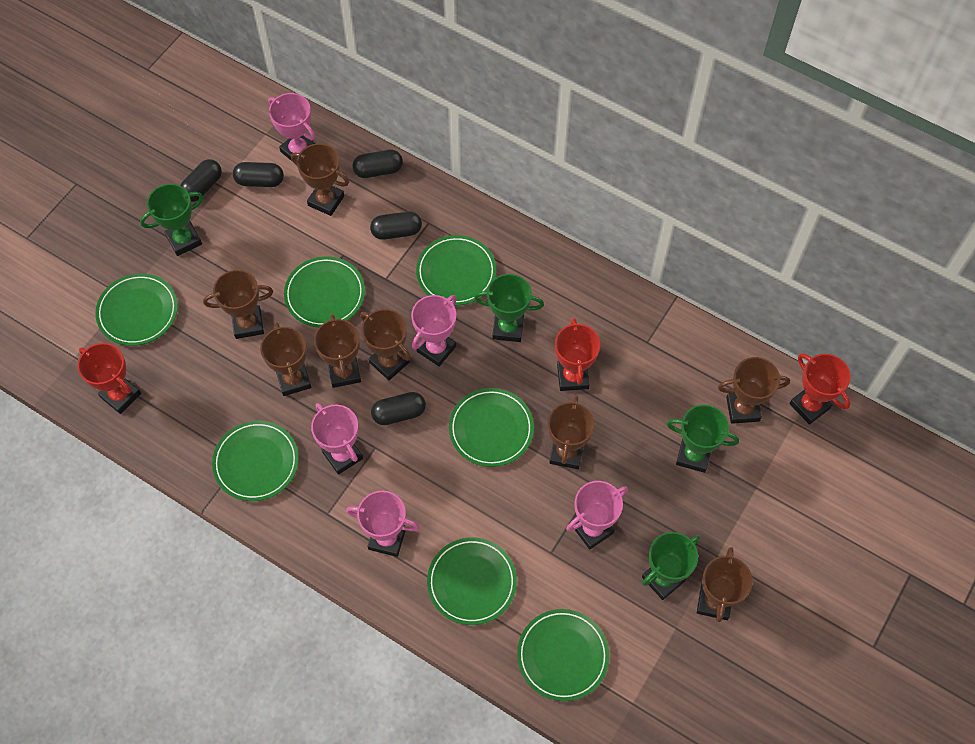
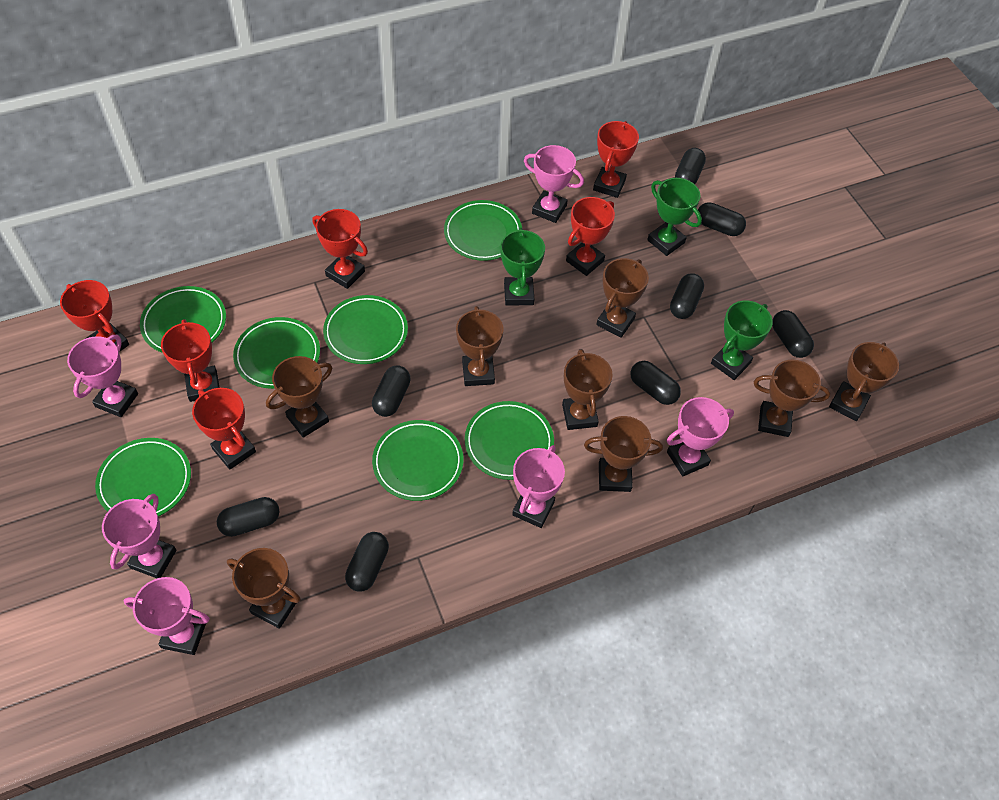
black capsule: [180,159,222,202] [233,162,284,187] [353,150,403,178] [370,211,422,240] [371,392,426,425] = 5 -> [217,497,279,537] [345,532,389,592] [372,365,411,417] [630,361,681,405] [670,273,704,319] [675,148,706,184] [698,202,746,236] [772,310,814,358] = 8
green trophy: [140,184,203,256] [474,274,544,342] [642,532,700,600] [667,405,739,473] = 4 -> [500,228,545,306] [647,178,702,256] [711,300,773,380] = 3
pink trophy: [268,93,315,162] [311,403,363,475] [346,491,420,557] [411,295,457,366] [566,481,628,549] = 5 -> [67,335,138,417] [102,494,176,578] [124,577,210,655] [512,445,565,528] [524,145,584,223] [667,397,734,476] = 6
red trophy: [78,343,141,414] [555,318,600,391] [789,353,851,425] = 3 -> [60,280,129,351] [161,319,220,402] [192,388,256,470] [312,209,368,289] [566,197,615,276] [593,121,639,198] = 6

